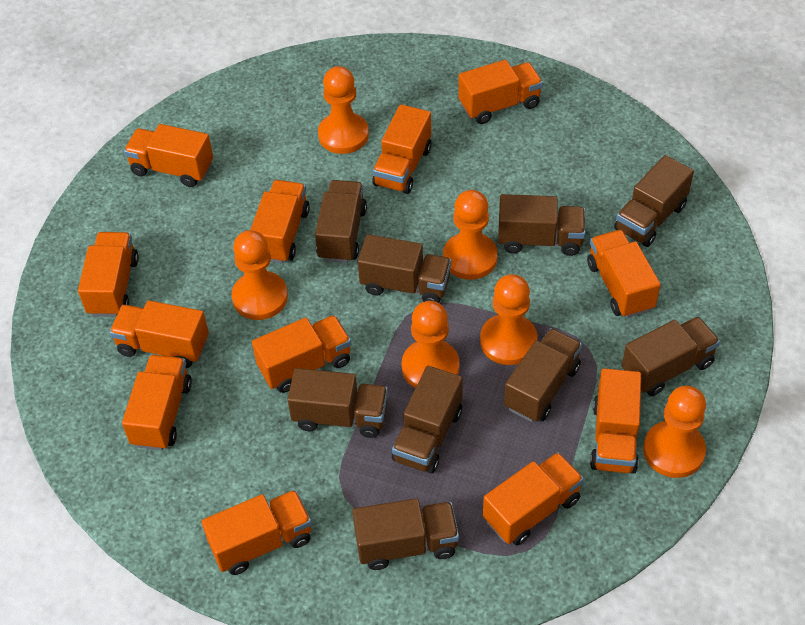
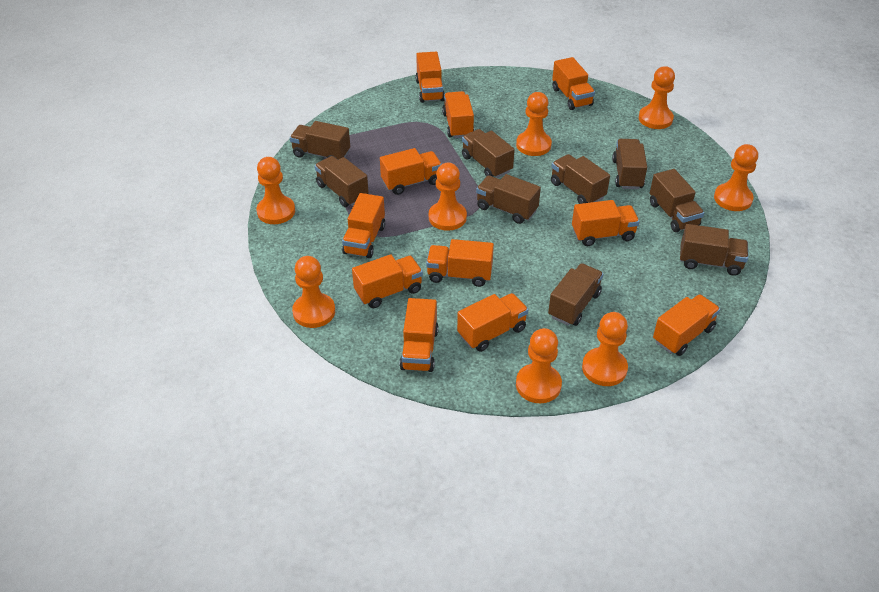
orange pawn: [232,230,288,320] [318,66,369,154] [401,301,460,388] [443,190,498,280] [480,274,538,365] [643,386,706,478] = 6 -> [256,157,295,224] [292,256,335,328] [429,163,467,231] [516,92,552,156] [516,328,562,403] [582,312,628,386] [639,66,675,129] [714,144,758,211] = 8
orange truck: [78,232,139,317] [109,300,209,368] [122,355,192,450] [124,124,213,187] [202,490,312,575] [250,180,310,263] [252,315,351,393] [372,104,431,194] [458,60,543,124] [483,452,584,546] [587,230,661,318] [590,368,641,474] = 12 -> [342,193,385,258] [352,254,423,308] [380,148,442,195] [400,298,439,372] [416,52,445,103] [426,239,494,287] [442,91,474,138] [457,293,528,352] [552,57,595,110] [572,200,639,246] [653,294,720,356] = 11

